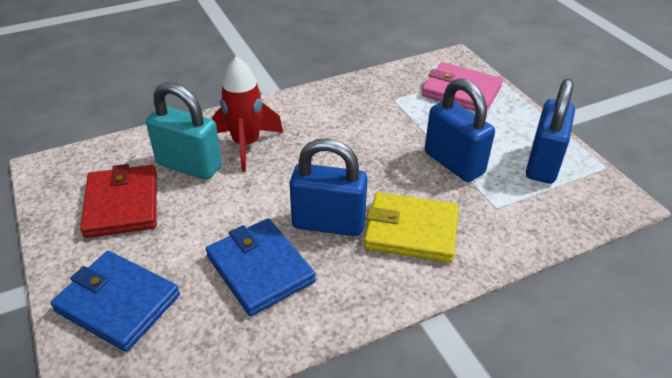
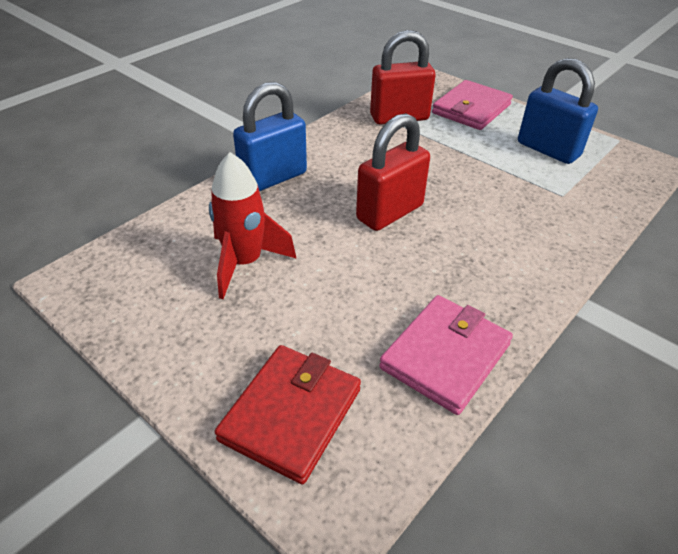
blue padlock: [289,138,368,236] [425,78,495,182] [526,79,575,184] = 3 -> [233,82,307,191] [518,58,598,164] = 2
blue wallet: [51,251,180,352] [206,218,316,316] = 2 -> none = 0
pink wallet: [422,62,503,111] = 1 -> [379,295,513,415] [432,80,513,130] = 2
red padlock: none = 0 -> [356,113,430,231] [370,30,436,125] = 2
turquoise padlock: [146,82,222,180] = 1 -> none = 0
yellow wallet: [364,192,459,263] = 1 -> none = 0

